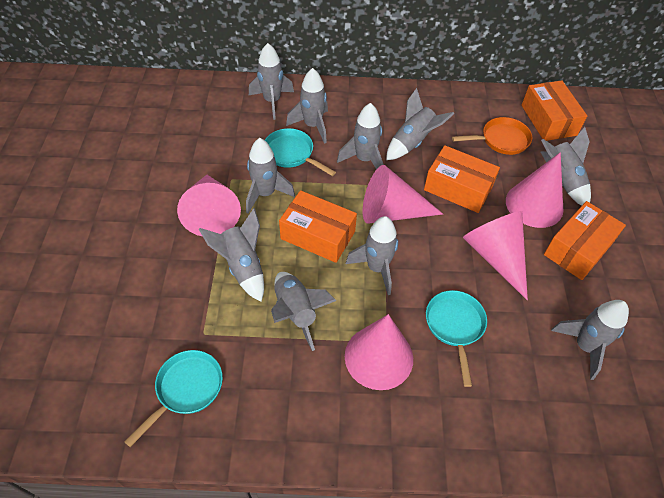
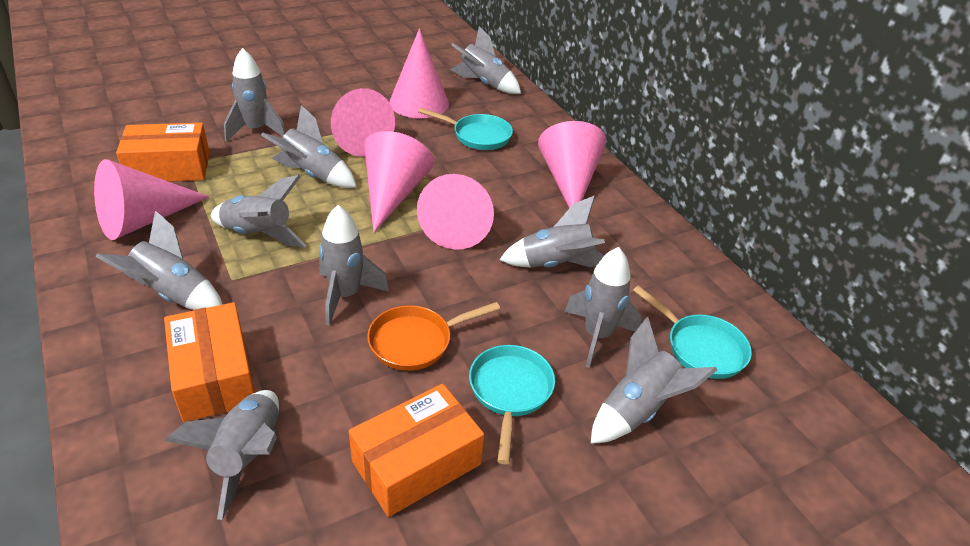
orange box: [279,190,357,263] [424,145,500,213] [521,80,587,141] [544,201,626,280] = 4 -> [116,123,210,182] [164,302,255,422] [349,384,484,517] = 3
pink cone: [177,175,241,236] [345,314,413,390] [363,165,443,224] [463,211,528,300] [506,152,564,228] = 5 -> [94,159,209,240] [331,88,395,157] [364,131,434,233] [389,28,449,118] [417,174,494,250] [538,121,606,208] = 6

